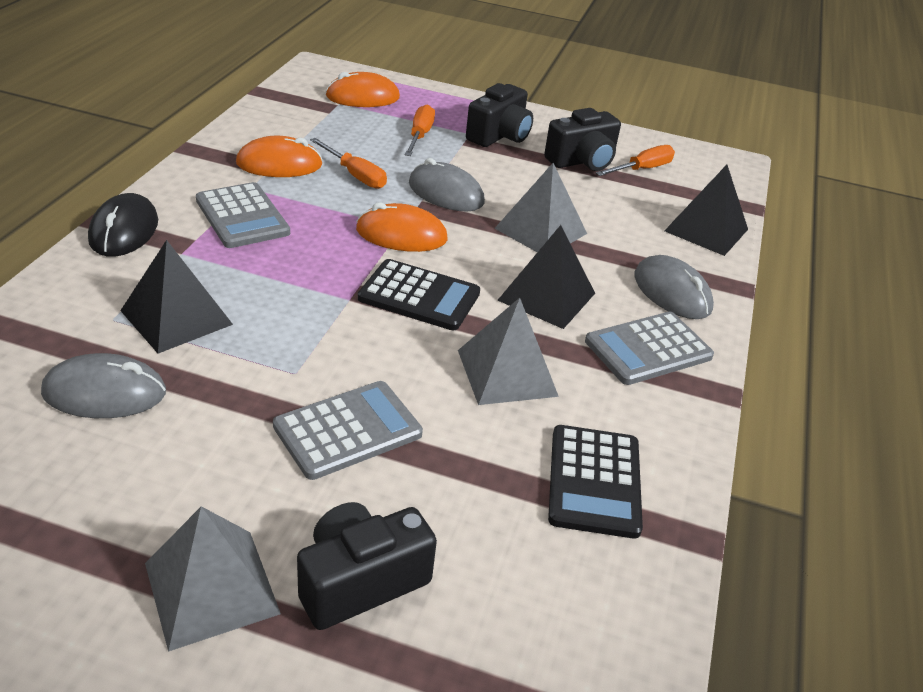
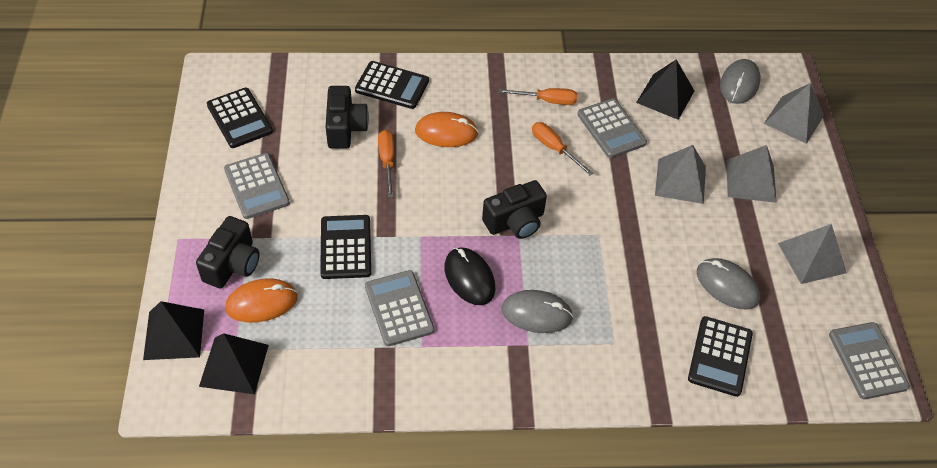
black calculator: [358,259,480,330] [548,425,643,539] = 2 -> [207,88,273,148] [320,215,371,279] [355,61,429,109] [688,316,753,397] = 4
grey calculator: [196,182,290,248] [273,381,423,480] [585,312,714,385] = 3 -> [224,153,290,219] [365,270,434,346] [577,98,647,158] [829,322,910,399] = 4
grey pyramid: [145,506,281,652] [458,298,559,405] [494,163,587,252] = 3 -> [655,145,706,204] [726,145,777,203] [764,83,824,144] [778,224,847,284] = 4
orange mouse: [236,136,323,177] [325,72,400,107] [356,202,448,252] = 3 -> [225,279,298,322] [415,112,478,147] = 2

